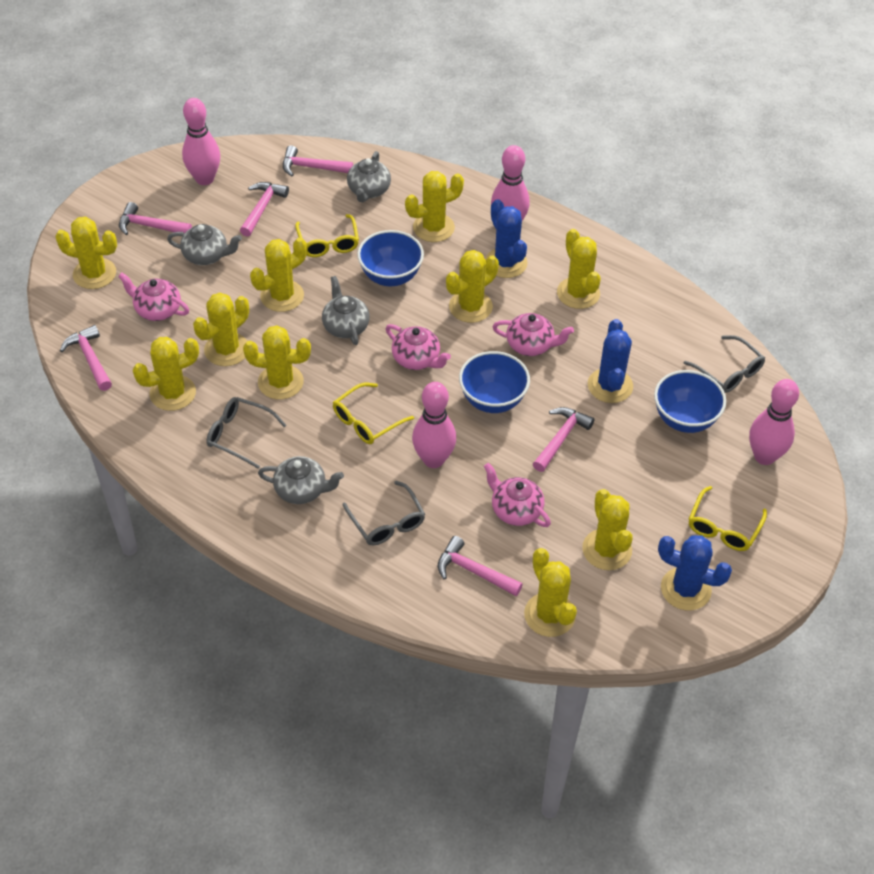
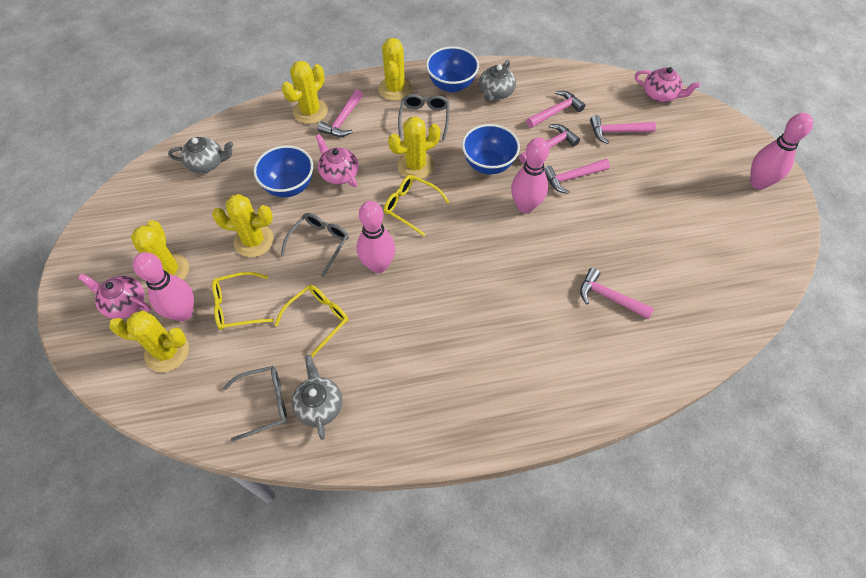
blue cactus: [485,199,528,278] [588,319,633,403] [658,535,732,610] = 3 -> none = 0
grey teapot: [167,224,242,265] [258,456,344,504] [322,276,370,345] [347,151,391,202] = 4 -> [168,137,234,173] [292,355,342,440] [479,60,516,102] = 3
pink teapot: [118,273,189,321] [386,324,451,370] [484,463,551,527] [493,313,574,356] = 4 -> [78,274,151,319] [316,134,359,187] [635,67,700,102] = 3
yellow cactus: [55,217,117,289] [133,337,199,411] [193,293,249,366] [243,325,311,399] [250,238,307,312] [405,171,464,242] [446,250,499,323] [524,548,577,637] [557,229,601,309] [582,489,633,570] = 10 -> [109,311,189,372] [131,220,189,280] [212,194,274,257] [282,61,328,124] [378,38,412,101] [388,116,440,180] = 6

